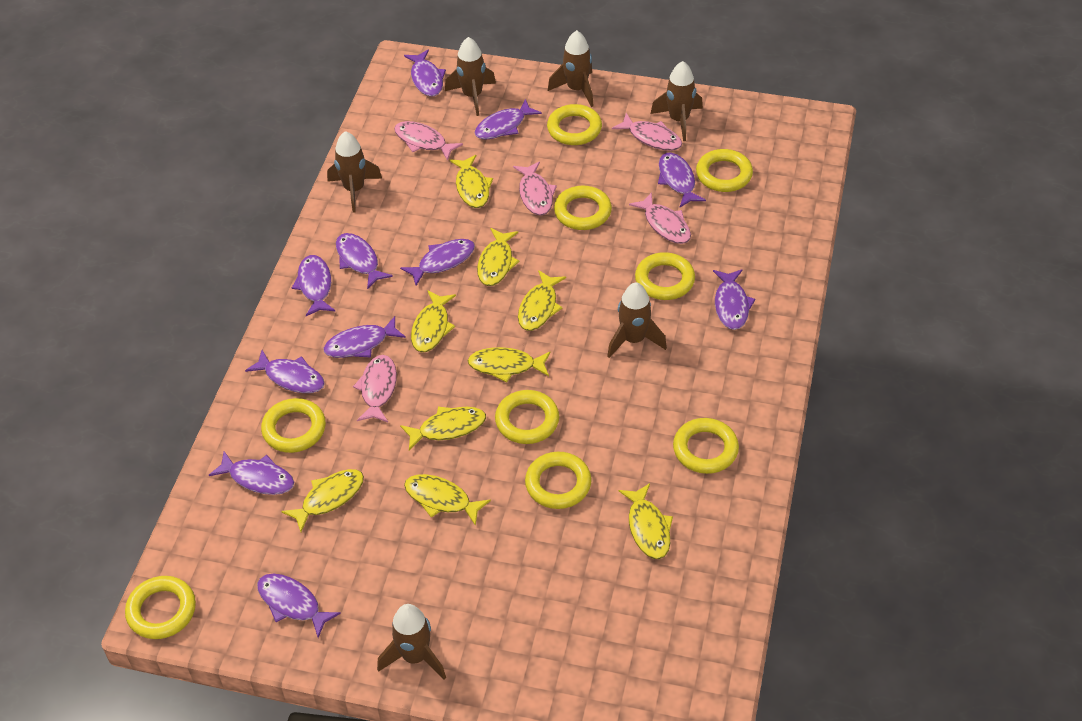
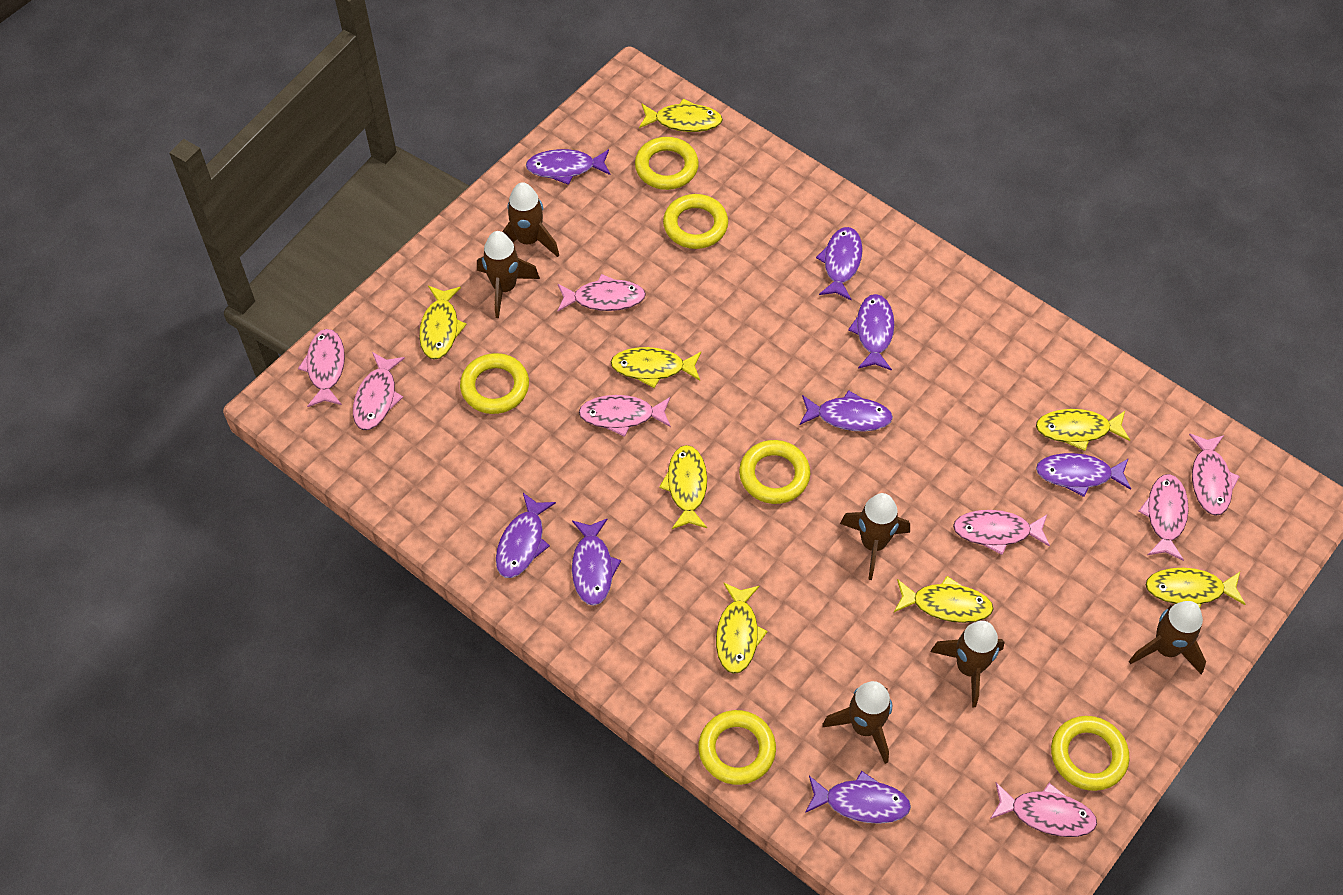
pink fish: [353,355,397,422] [394,121,463,161] [513,161,557,215] [612,113,682,151] [629,192,691,244] = 5 -> [298,329,345,407] [353,352,405,430] [558,274,646,311] [579,395,671,437] [953,510,1050,555] [990,782,1097,837] [1138,474,1189,561] [1189,433,1240,516] = 8
purple fish: [209,451,294,495] [245,350,325,393] [257,574,341,638] [292,255,335,316] [324,316,406,358] [336,233,393,289] [400,239,475,286] [404,50,446,96] [474,99,542,139] [658,153,706,207] [713,269,756,330] = 11 -> [496,493,556,578] [526,149,610,185] [572,519,621,606] [800,390,893,431] [805,771,911,824] [816,227,863,300] [848,294,894,371] [1036,453,1131,497] = 8
yellow fish: [281,469,364,532] [400,406,486,450] [404,474,491,526] [411,290,456,352] [450,155,493,208] [467,347,551,382] [477,228,520,286] [518,270,566,331] [619,483,673,559] = 9 -> [419,286,467,360] [611,347,701,388] [639,99,723,132] [659,445,707,529] [716,582,768,674] [894,576,994,623] [1036,409,1130,451] [1145,568,1245,607] = 8
yellow ring: [125,576,196,639] [261,398,326,453] [495,390,559,444] [525,452,592,509] [547,104,602,145] [554,186,612,230] [635,252,695,300] [673,418,739,474] [696,149,753,192] = 9 -> [460,353,529,414] [635,137,699,190] [663,194,728,249] [698,710,776,785] [739,440,810,504] [1051,716,1129,791] = 6

